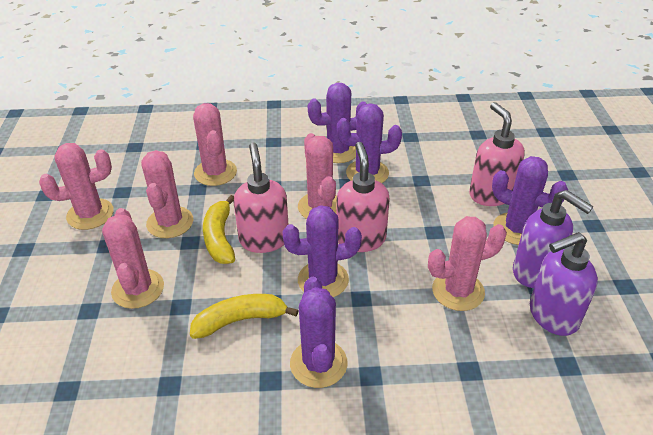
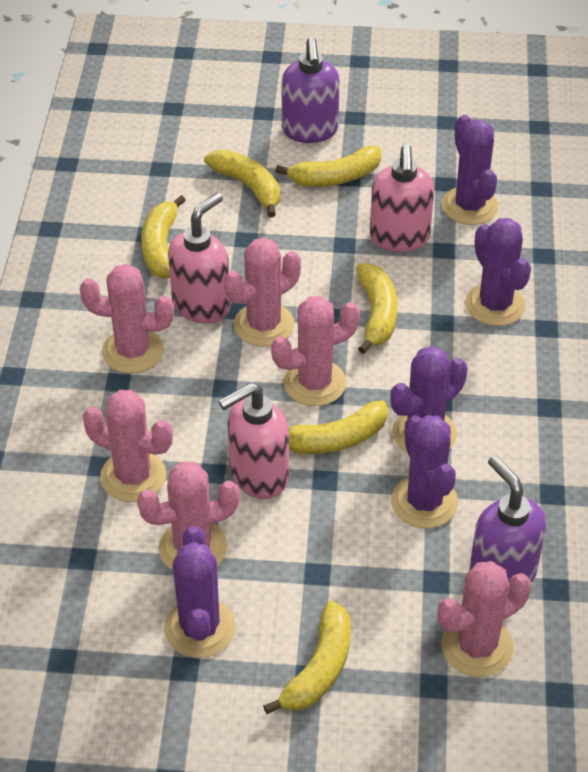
yellow banana: [190,294,299,339] [203,195,235,264] = 2 -> [141,195,186,279] [204,150,280,217] [263,601,351,714] [275,146,381,187] [288,400,388,454] [356,263,398,354] = 6

